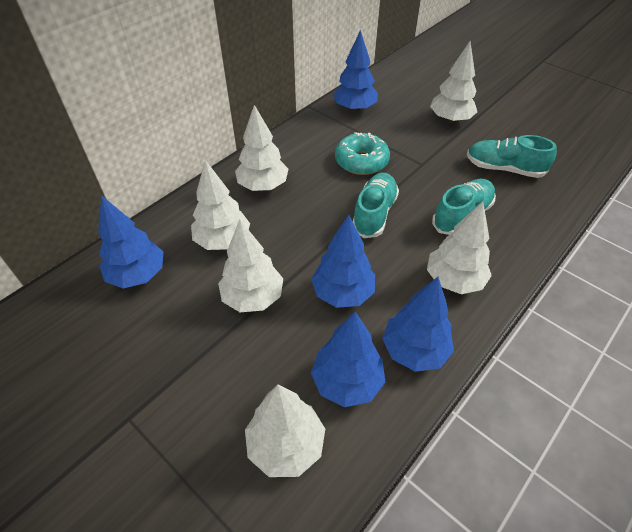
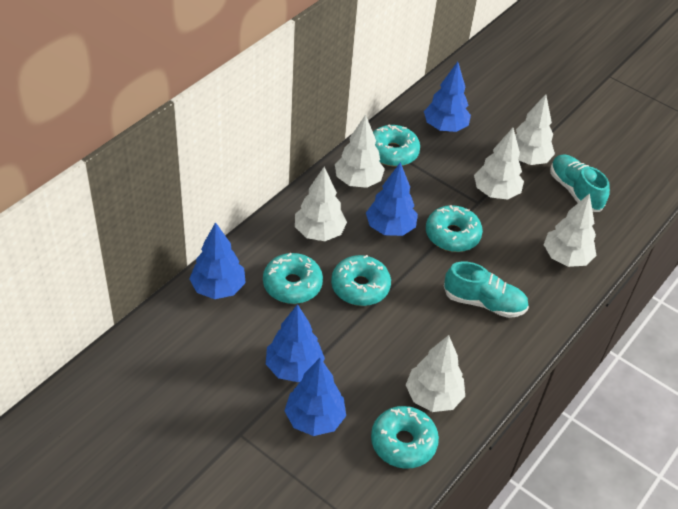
turquoise donut: [335,132,390,175] = 1 -> [263,253,323,304] [331,255,391,306] [371,406,439,469] [373,124,420,166] [426,205,483,252] = 5
turquoise shoe: [353,173,399,238] [432,179,496,235] [467,135,557,178] = 3 -> [444,261,529,318] [550,154,610,212] = 2

